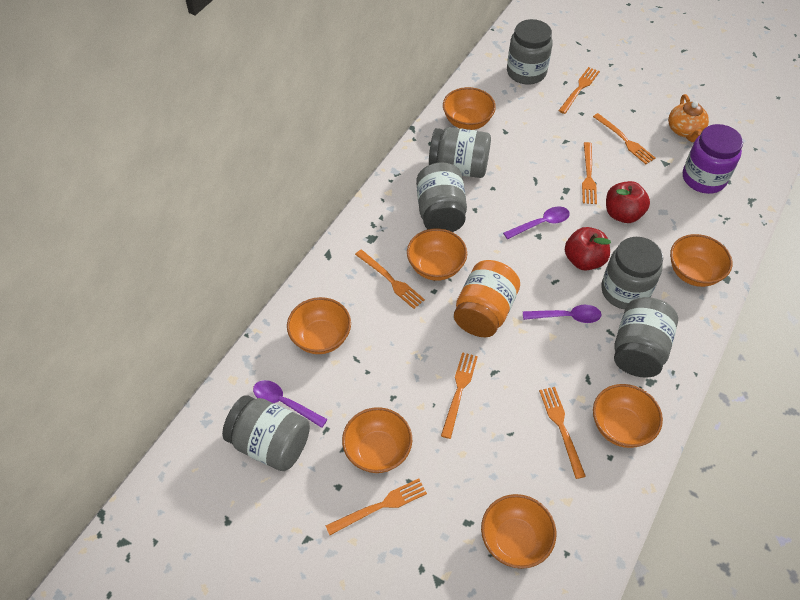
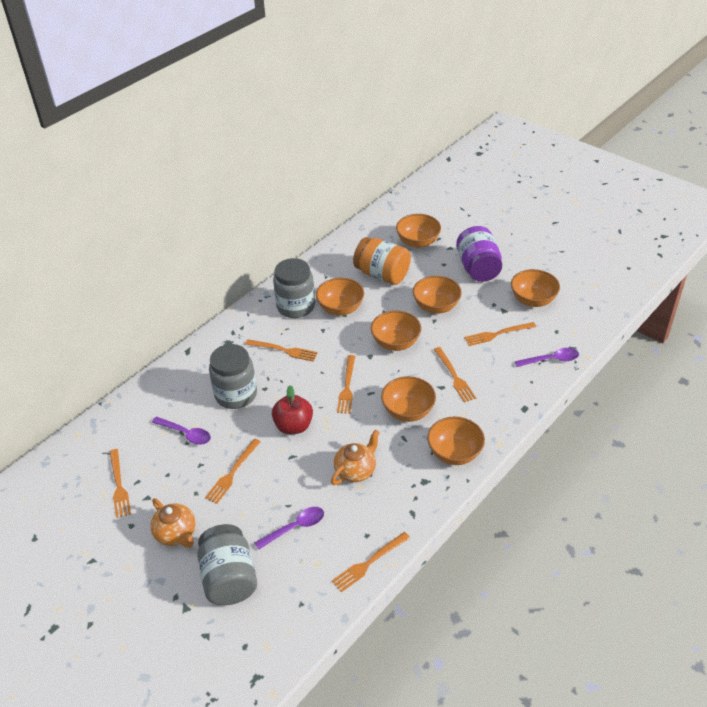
grey jar: [222,395,310,471] [416,162,467,232] [429,127,491,178] [507,19,553,85] [601,237,663,309] [614,297,678,378] = 6 -> [197,524,257,605] [209,344,257,409] [273,258,315,318] = 3
orange teapot: [668,94,709,142] = 1 -> [150,498,196,548] [331,430,380,485] = 2
red apple: [565,227,611,271] [606,181,650,223] = 2 -> [272,385,313,434] = 1

